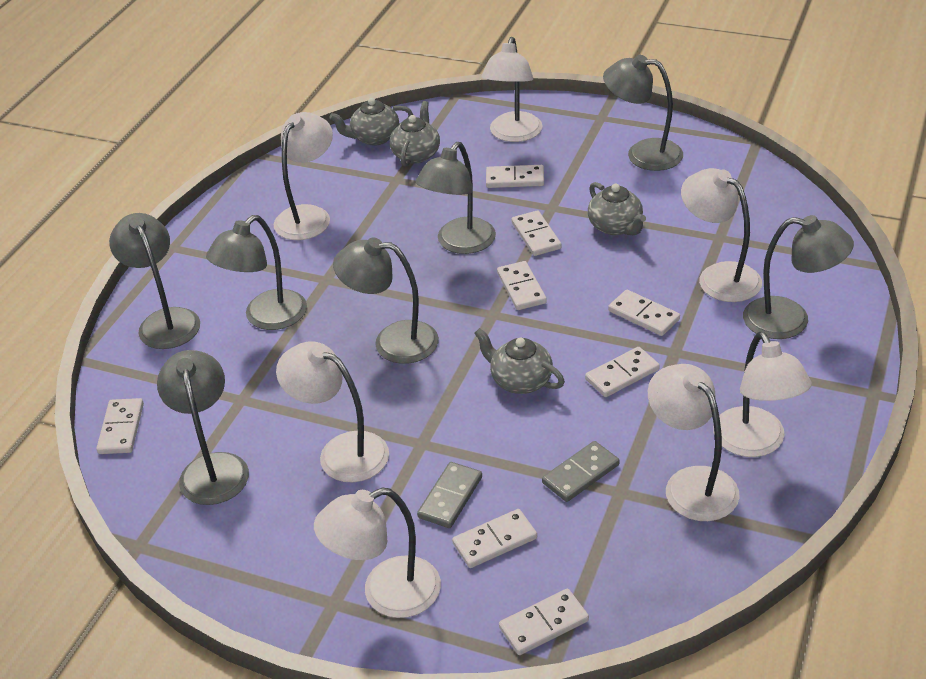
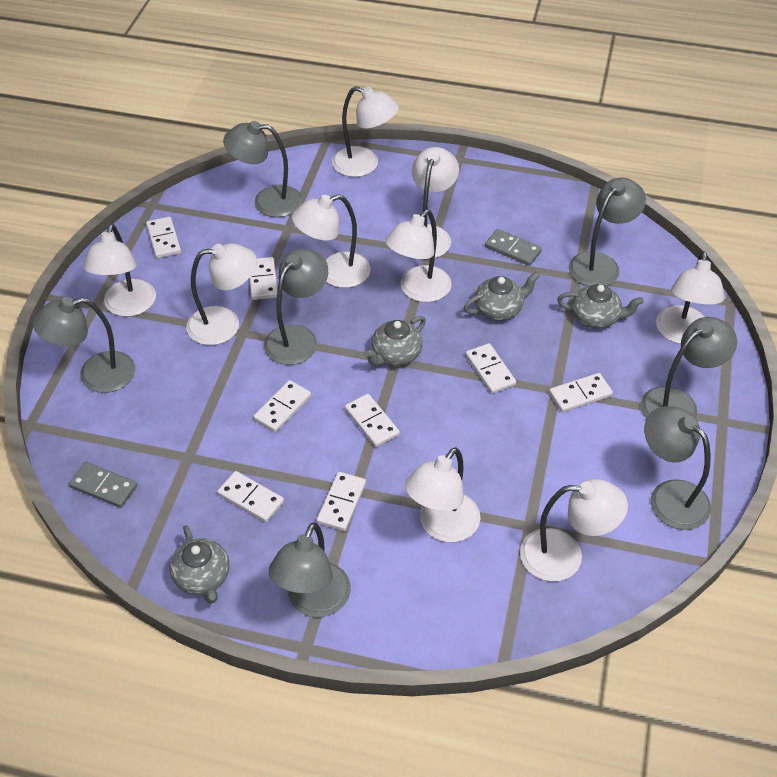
white lamp: [273,112,333,240] [276,341,389,482] [314,488,441,618] [481,37,542,142] [648,364,740,521] [681,168,762,302] [713,332,812,457] = 7 -> [84,224,156,317] [186,243,257,345] [292,194,370,288] [332,86,399,177] [385,210,451,302] [405,447,480,542] [412,147,459,259] [520,479,628,581] [656,251,724,344] = 9

